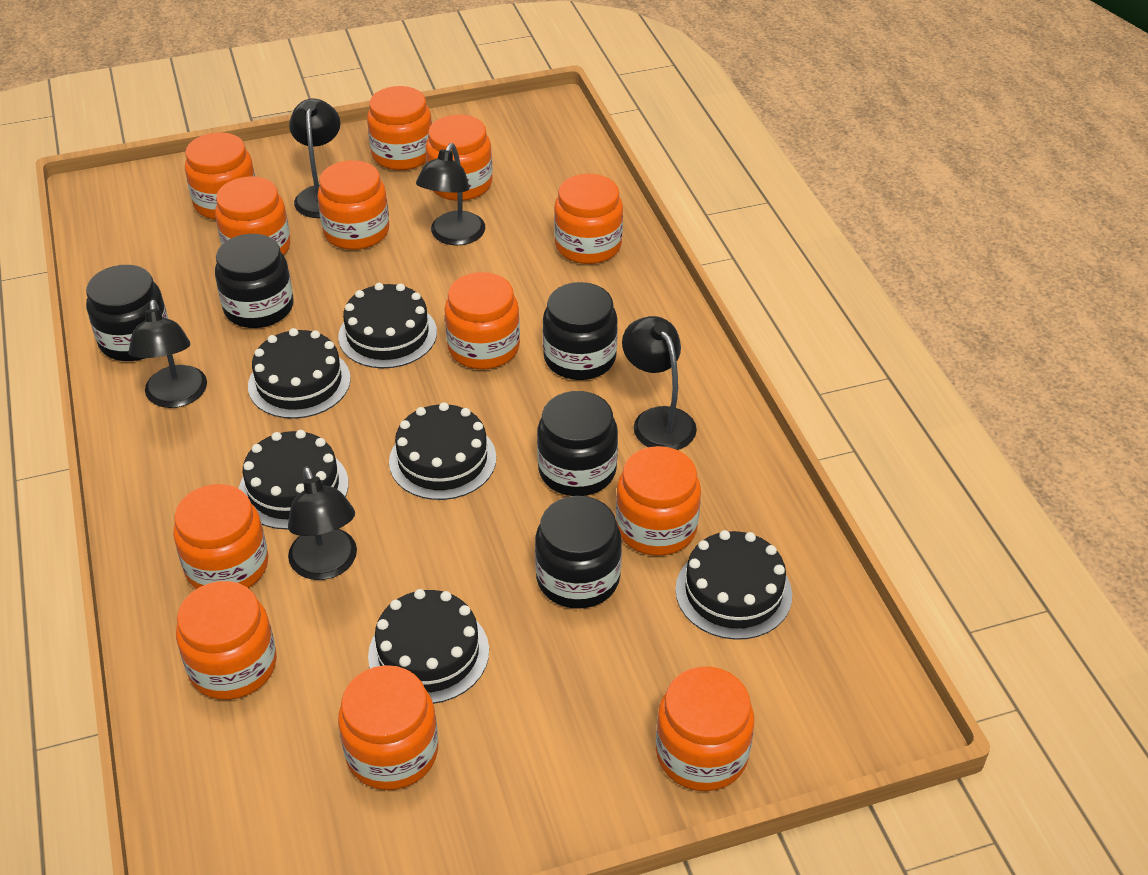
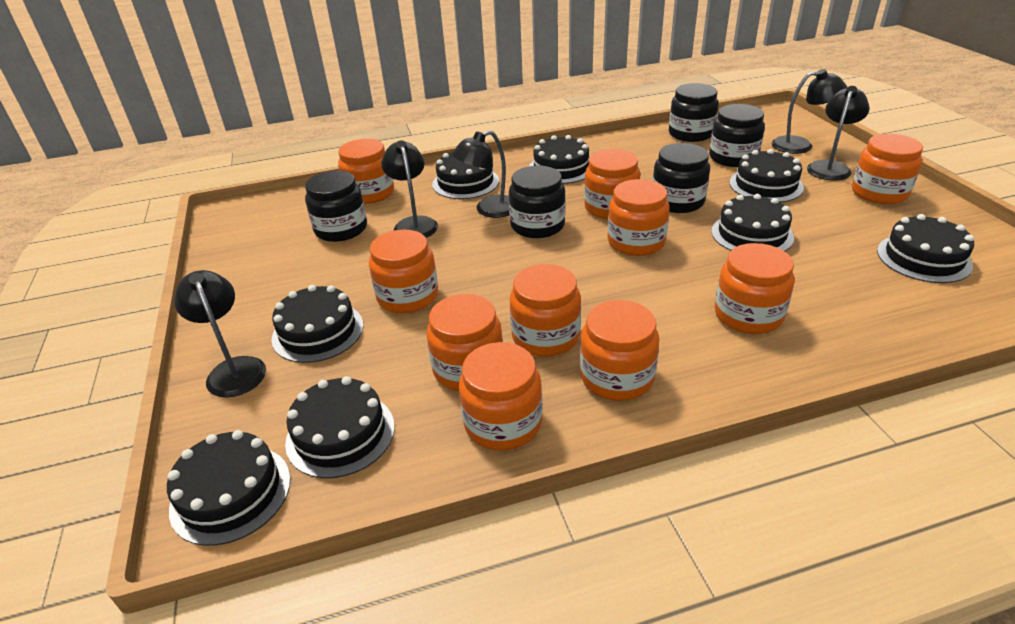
black cake: [239,430,349,529] [248,328,351,419] [338,283,437,368] [368,589,489,704] [389,402,496,500] [675,530,792,640] = 6 -> [167,430,291,546] [271,285,363,363] [285,376,395,478] [432,153,499,199] [529,135,589,184] [711,194,794,251] [729,149,804,202] [877,214,974,283] = 8
orange jar: [173,484,268,589] [176,581,277,700] [185,132,255,220] [215,176,290,255] [317,160,389,250] [338,665,438,790] [367,86,432,170] [425,114,493,201] [444,272,520,369] [554,174,623,264] [616,446,701,556] [656,667,754,791] = 12 -> [338,139,394,204] [369,230,438,313] [427,294,503,391] [459,342,542,450] [510,264,581,357] [580,300,659,401] [584,149,640,219] [608,179,670,256] [715,243,795,334] [852,134,923,204] = 10

